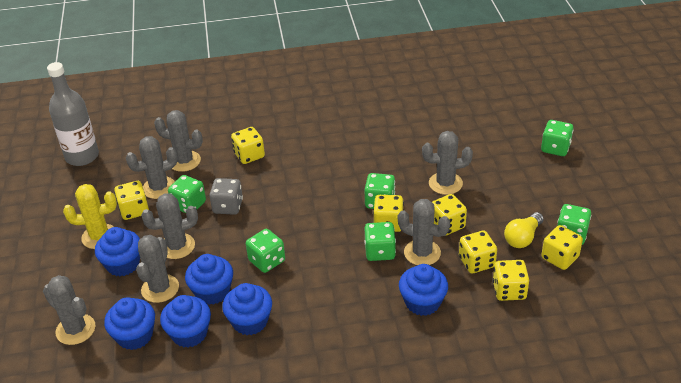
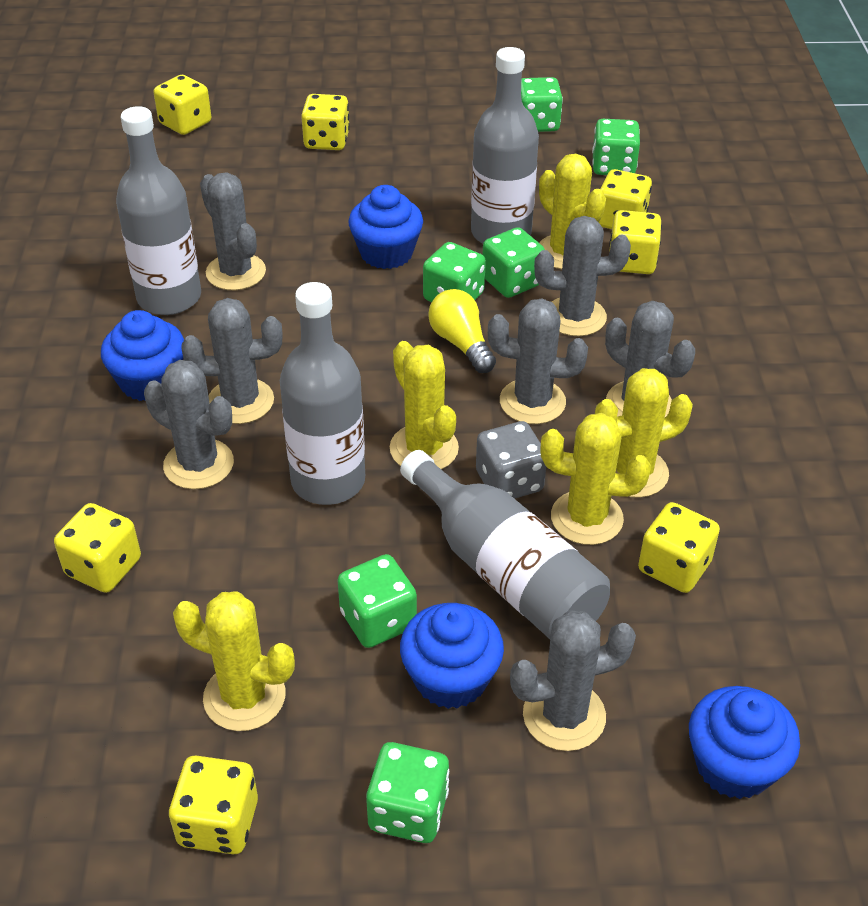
blue cupcake: [95,227,140,276] [104,297,155,350] [160,295,211,348] [185,254,233,305] [222,283,272,335] [399,264,448,316] = 6 -> [101,310,184,401] [348,185,423,269] [400,603,504,709] [689,686,800,799] = 4
grey bottle: [47,62,99,166] = 1 -> [116,106,201,315] [280,282,365,505] [400,450,610,639] [471,47,539,243] = 4
yellow cactus: [63,184,117,249] = 1 -> [173,591,295,731] [390,341,459,470] [539,154,606,269] [540,413,651,545] [595,368,693,498] = 5

